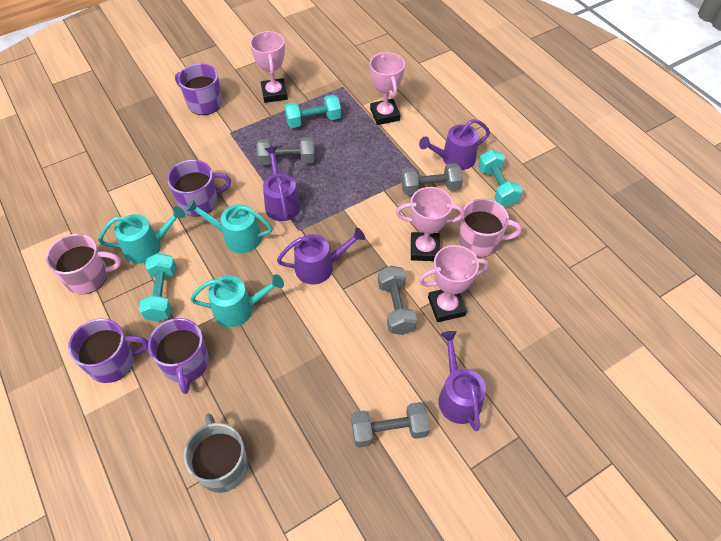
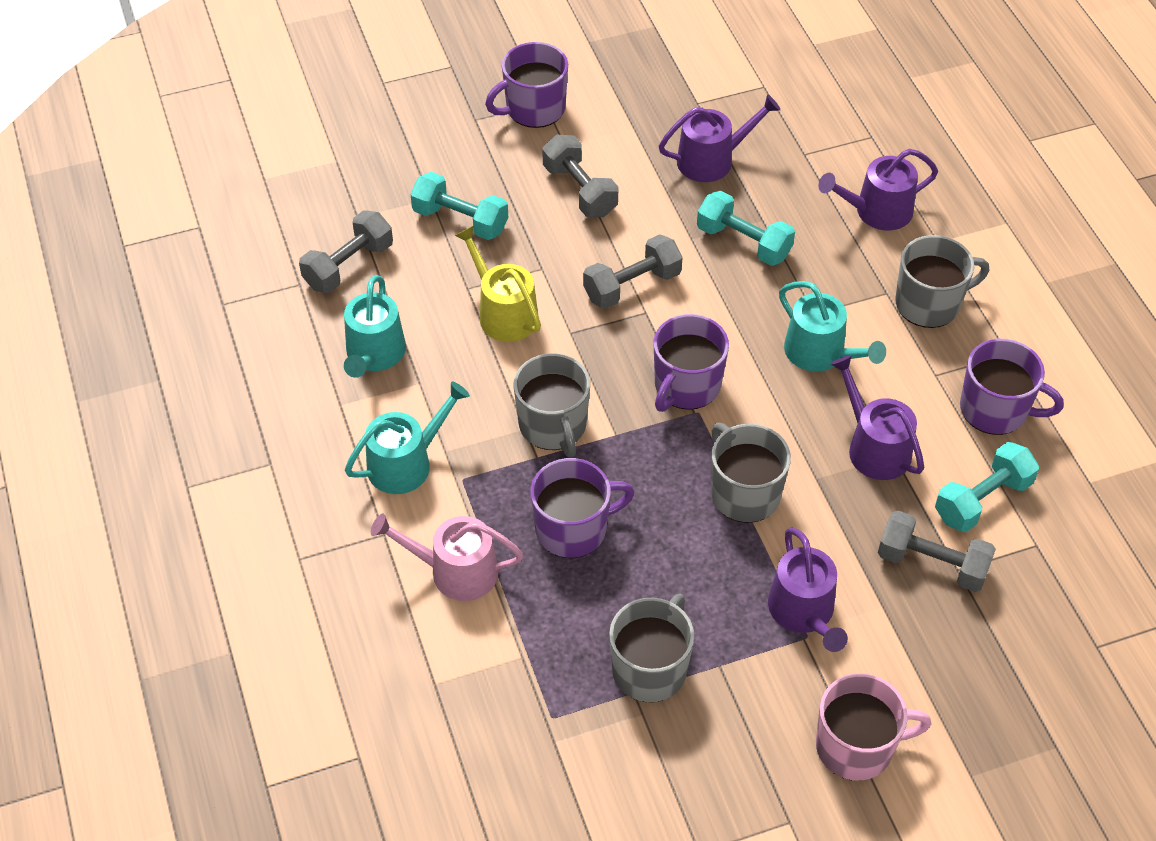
grey mug: [184,413,248,493] = 1 -> [514,354,590,458] [609,594,694,703] [711,423,791,523] [895,235,989,328] = 4
pink mug: [46,234,121,294] [459,199,522,257] = 2 -> [816,673,931,781] = 1
pink trophy: [250,31,288,103] [370,52,405,125] [396,187,465,261] [419,245,489,322] = 4 -> none = 0
pink watering can: none = 0 -> [371,514,523,601] = 1
yellow watering can: none = 0 -> [454,226,541,342] = 1

